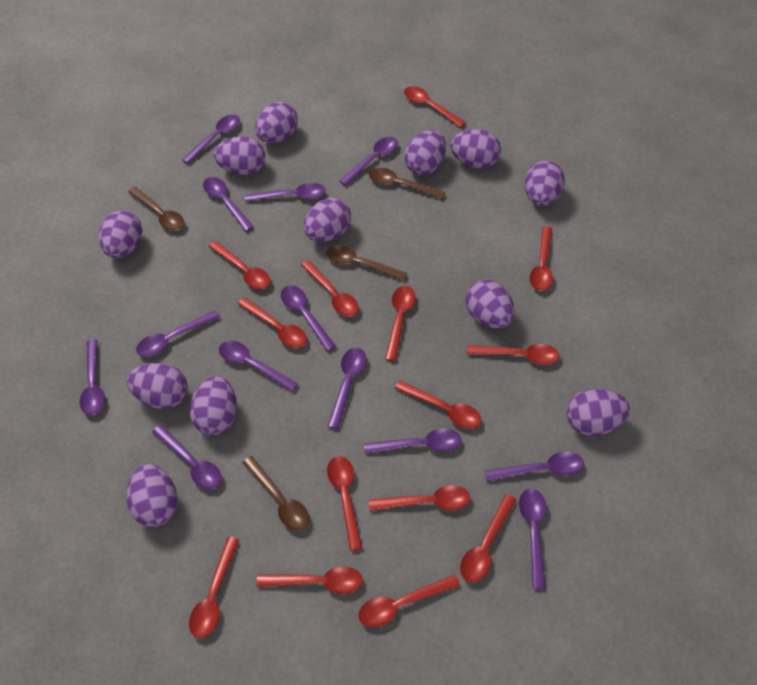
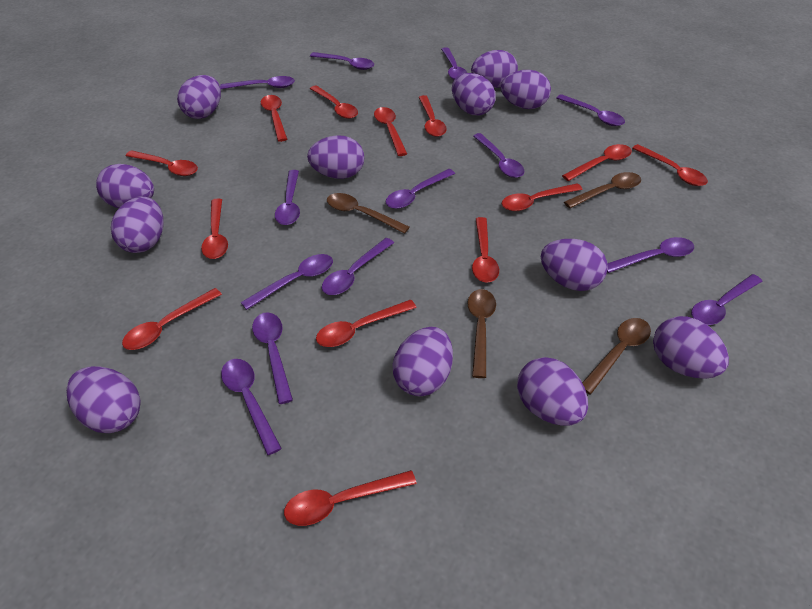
red spoon: [189,537,239,638] [209,241,271,289] [238,297,307,348] [256,566,363,594] [301,260,359,317] [327,456,362,551] [358,575,460,627] [369,485,470,511] [385,286,416,361] [395,381,482,429] [404,86,466,128] [460,494,516,583] [467,344,559,365] [530,226,553,291] = 14 -> [122,288,222,350] [126,150,198,176] [201,199,228,259] [261,95,287,142] [284,470,417,526] [310,85,358,119] [316,300,417,347] [374,107,407,156] [418,95,447,137] [472,217,499,283] [502,183,583,211] [562,144,632,181] [632,144,708,186] = 13

